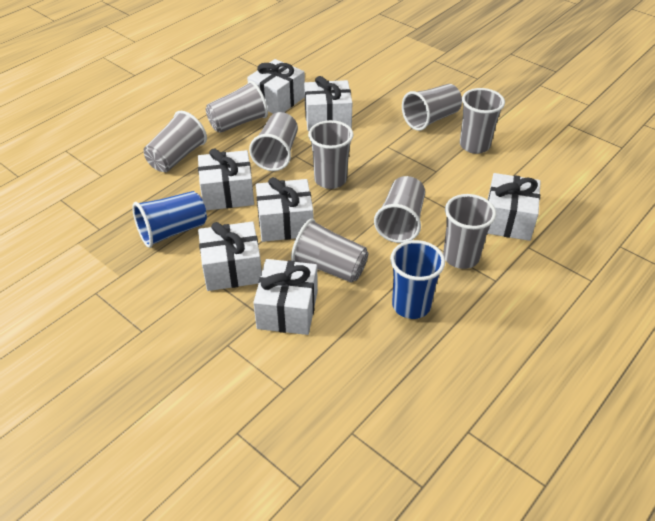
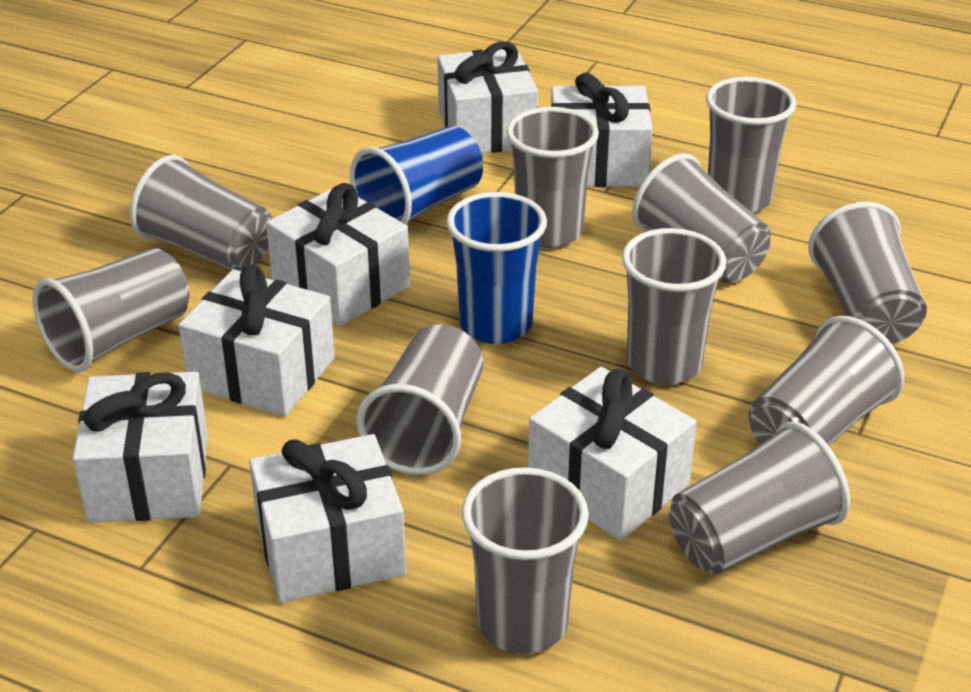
grey cup: [144,111,207,172] [206,81,268,133] [249,112,298,171] [291,219,368,283] [308,120,354,189] [374,176,425,243] [402,84,462,131] [443,194,496,269] [460,88,505,154] = 9 -> [33,248,190,372] [130,155,272,271] [357,324,483,475] [462,467,589,654] [506,107,599,248] [622,228,726,385] [632,153,770,283] [669,422,850,574] [706,77,796,213] [748,316,904,446] [808,202,927,344] = 11

